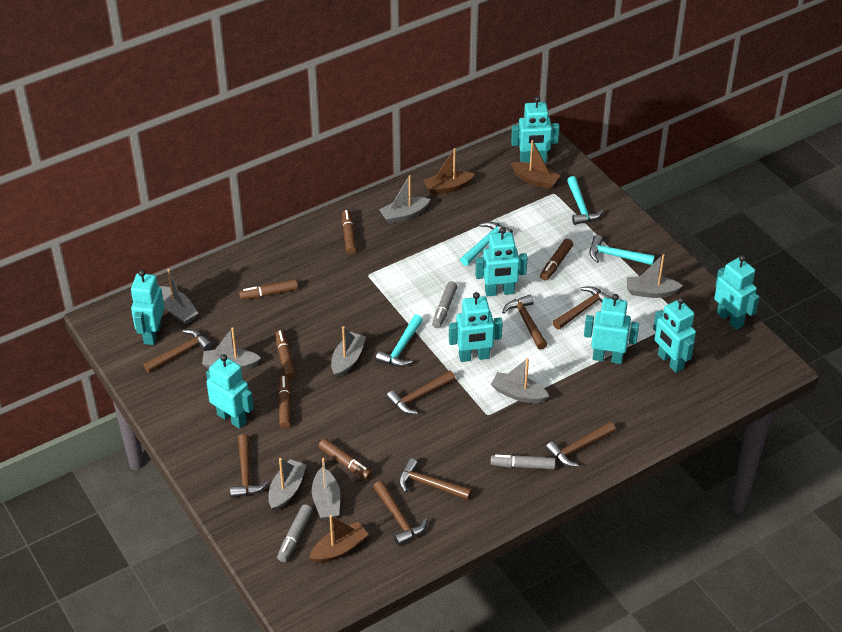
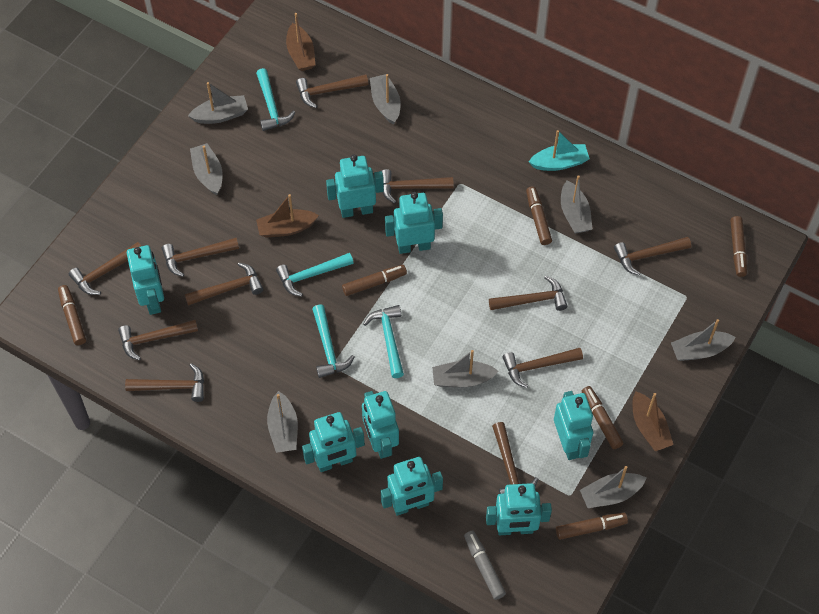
brown hammer: [143,329,213,373] [230,434,268,498] [373,481,427,546] [386,370,455,414] [399,458,472,500] [502,295,547,350] [546,422,616,467] [553,286,612,330] = 8 -> [69,242,141,295] [118,320,198,360] [125,363,204,402] [162,238,239,277] [185,262,263,306] [296,74,368,108] [382,169,453,203] [489,276,567,311] [492,422,538,494] [502,348,583,388] [614,237,691,275] = 11
grey marker: [277,504,313,562] [432,281,457,328] [491,455,555,469] = 3 -> [464,531,506,600] = 1
turquoise boat: none = 0 -> [529,130,590,171] = 1

